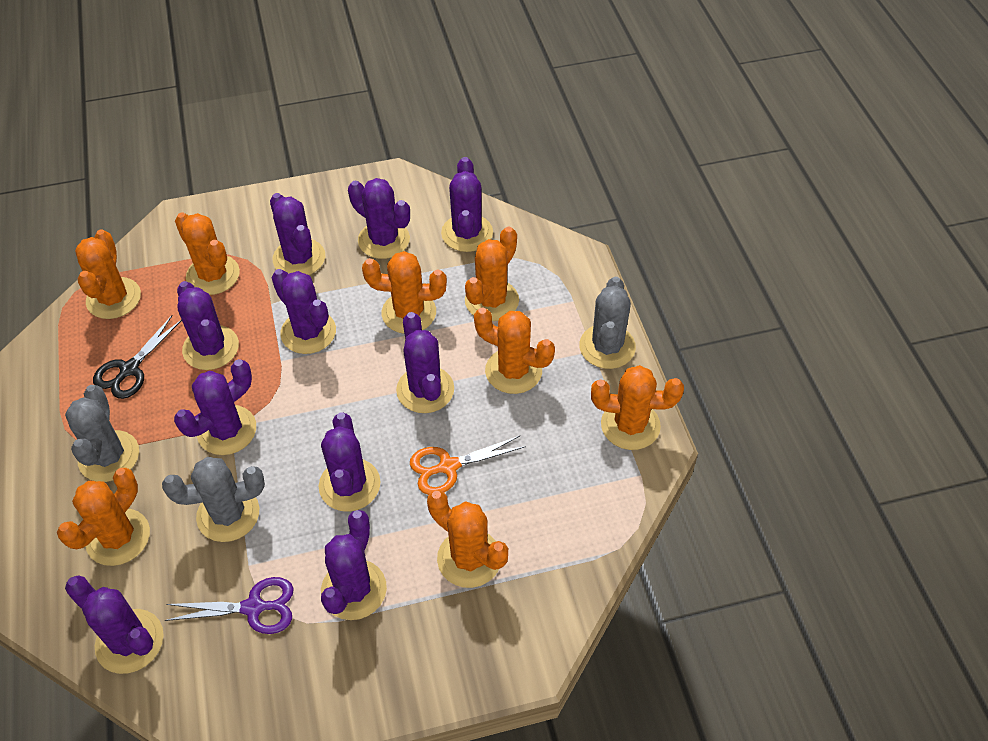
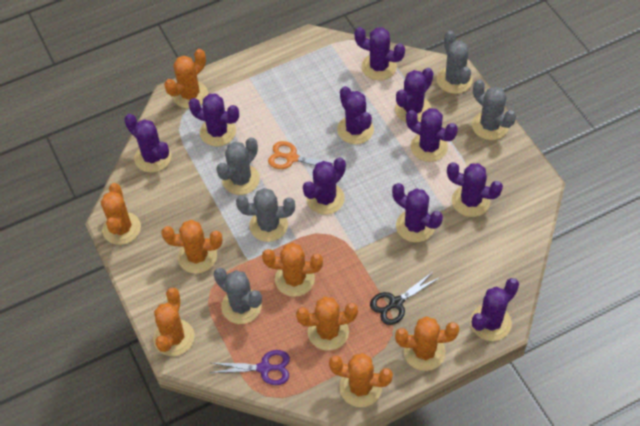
grey cactus: [65,385,139,482] [162,457,265,542] [579,277,636,369] = 3 -> [214,268,262,324] [216,137,260,195] [236,188,295,242] [437,31,473,94] [472,79,516,140] = 5

